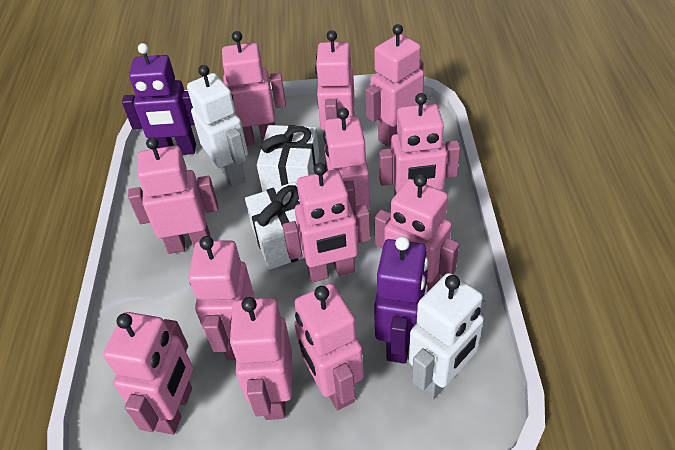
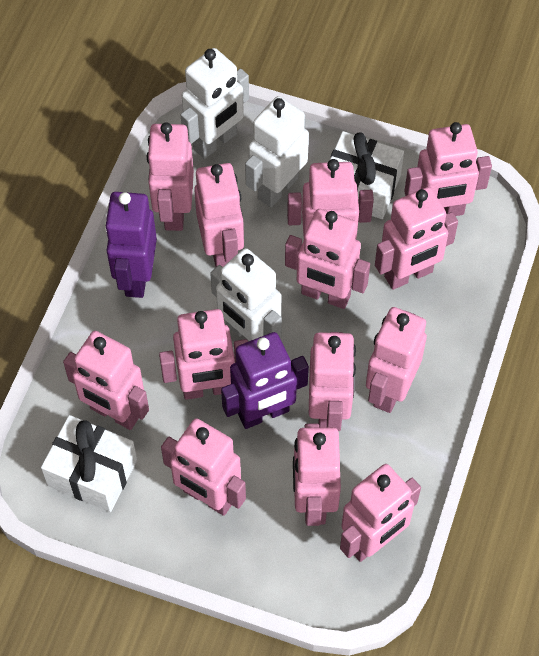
pink robot: [103,312,193,435] [128,137,218,254] [188,236,254,360] [222,31,286,146] [229,297,292,420] [283,163,371,283] [294,283,364,410] [315,30,355,130] [323,107,370,213] [365,24,424,147] [374,174,459,292] [379,93,460,196] = 12 -> [63,331,149,430] [147,122,194,231] [159,309,248,400] [161,418,246,516] [194,163,244,267] [285,209,370,309] [287,159,374,239] [293,424,341,526] [309,332,356,431] [340,464,421,562] [366,307,427,413] [375,187,458,290] [404,122,492,216] = 13
white robot: [187,65,248,187] [409,273,486,400] = 2 -> [181,48,249,159] [210,248,282,342] [245,96,309,207] = 3

